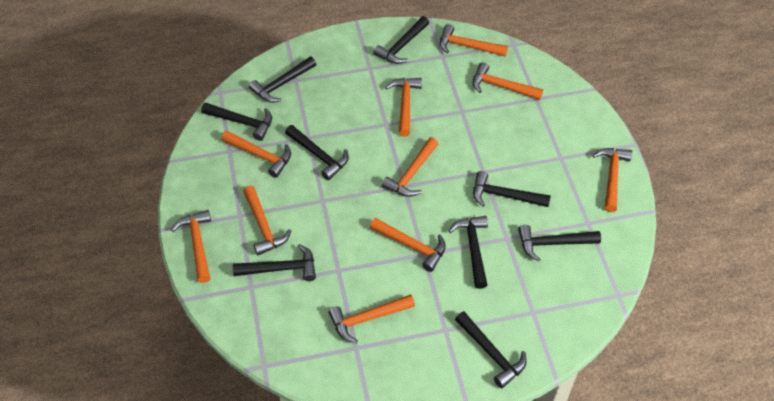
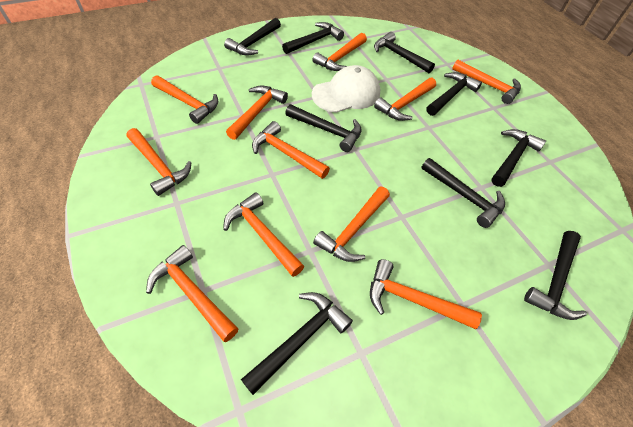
orange hammer: [171,210,211,283] [222,131,291,178] [243,186,291,255] [328,294,415,343] [370,218,446,272] [382,137,438,197] [385,78,422,137] [440,24,508,56] [473,62,543,100] [592,148,632,212] = 10 -> [126,128,191,196] [146,245,238,342] [151,75,218,124] [223,192,304,277] [226,86,288,140] [252,121,330,179] [313,33,367,71] [313,187,390,262] [370,259,482,329] [374,78,436,121] [452,60,521,104] = 11
white cap: none = 0 -> [312,65,380,113] = 1

